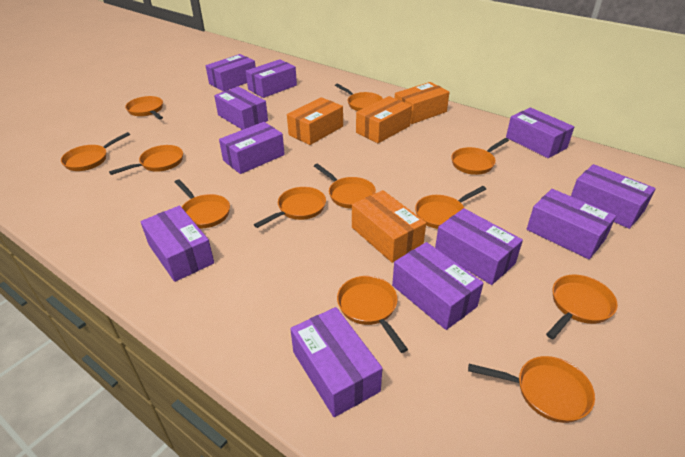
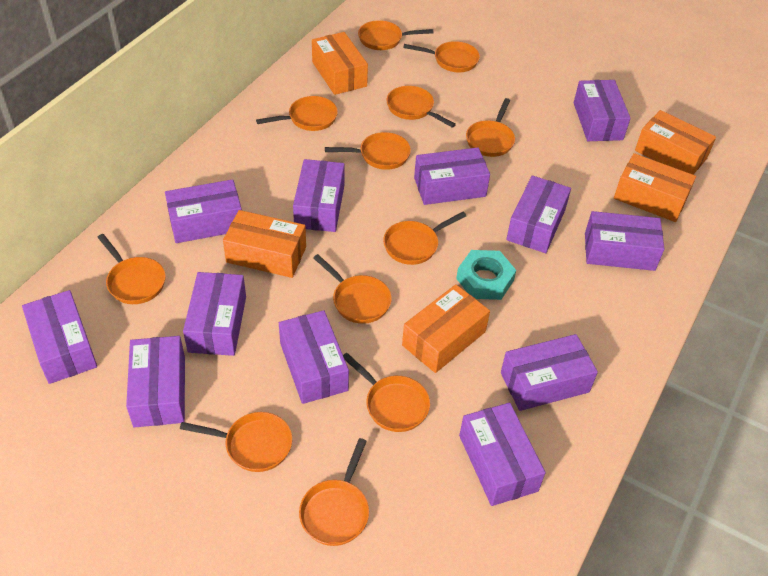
orange box: [287,97,343,145] [352,190,426,263] [356,96,412,143] [395,82,450,124] = 4 -> [223,210,306,278] [312,32,368,95] [402,284,490,373] [614,153,696,222] [635,110,716,174] = 5
purple box: [140,206,214,282] [206,54,256,92] [214,87,268,130] [219,122,285,174] [246,59,297,98] [290,307,383,417] [392,242,484,330] [435,208,523,285] [506,108,574,158] [527,189,616,259] [571,164,656,229] = 11 -> [22,290,97,384] [126,336,185,428] [165,179,242,243] [183,272,246,356] [279,310,349,404] [293,159,345,232] [414,147,490,205] [459,403,545,506] [501,334,598,411] [506,175,571,253] [574,80,631,141] [585,211,664,271] = 12
turquoise nut: none = 0 -> [456,250,516,300] = 1

